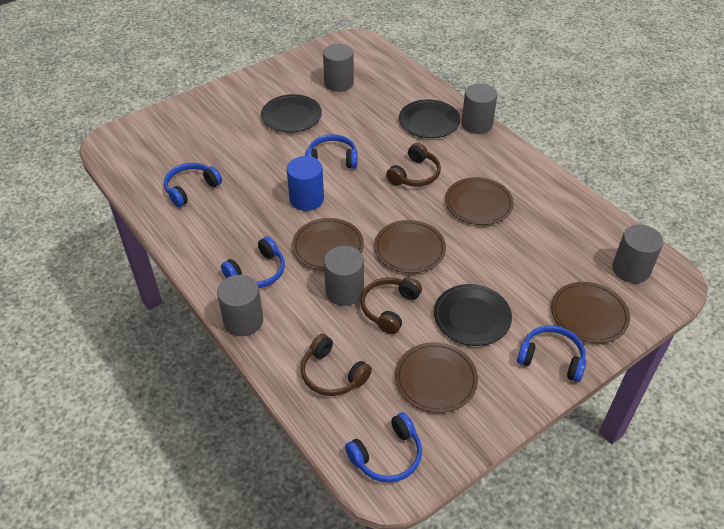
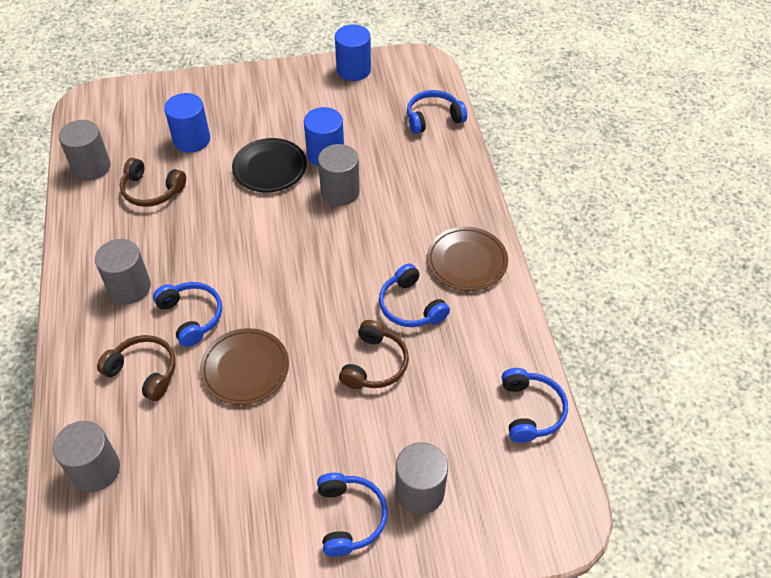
black plate: [261,94,322,133] [399,99,460,138] [434,284,512,346] = 3 -> [232,138,307,193] = 1
blue cylinder: [287,156,324,211] = 1 -> [164,93,210,153] [304,107,344,166] [335,24,371,81] = 3
brown plate: [292,218,364,271] [374,220,446,273] [395,342,478,413] [445,177,514,225] [551,282,630,343] = 5 -> [200,328,289,405] [427,227,508,291] = 2

